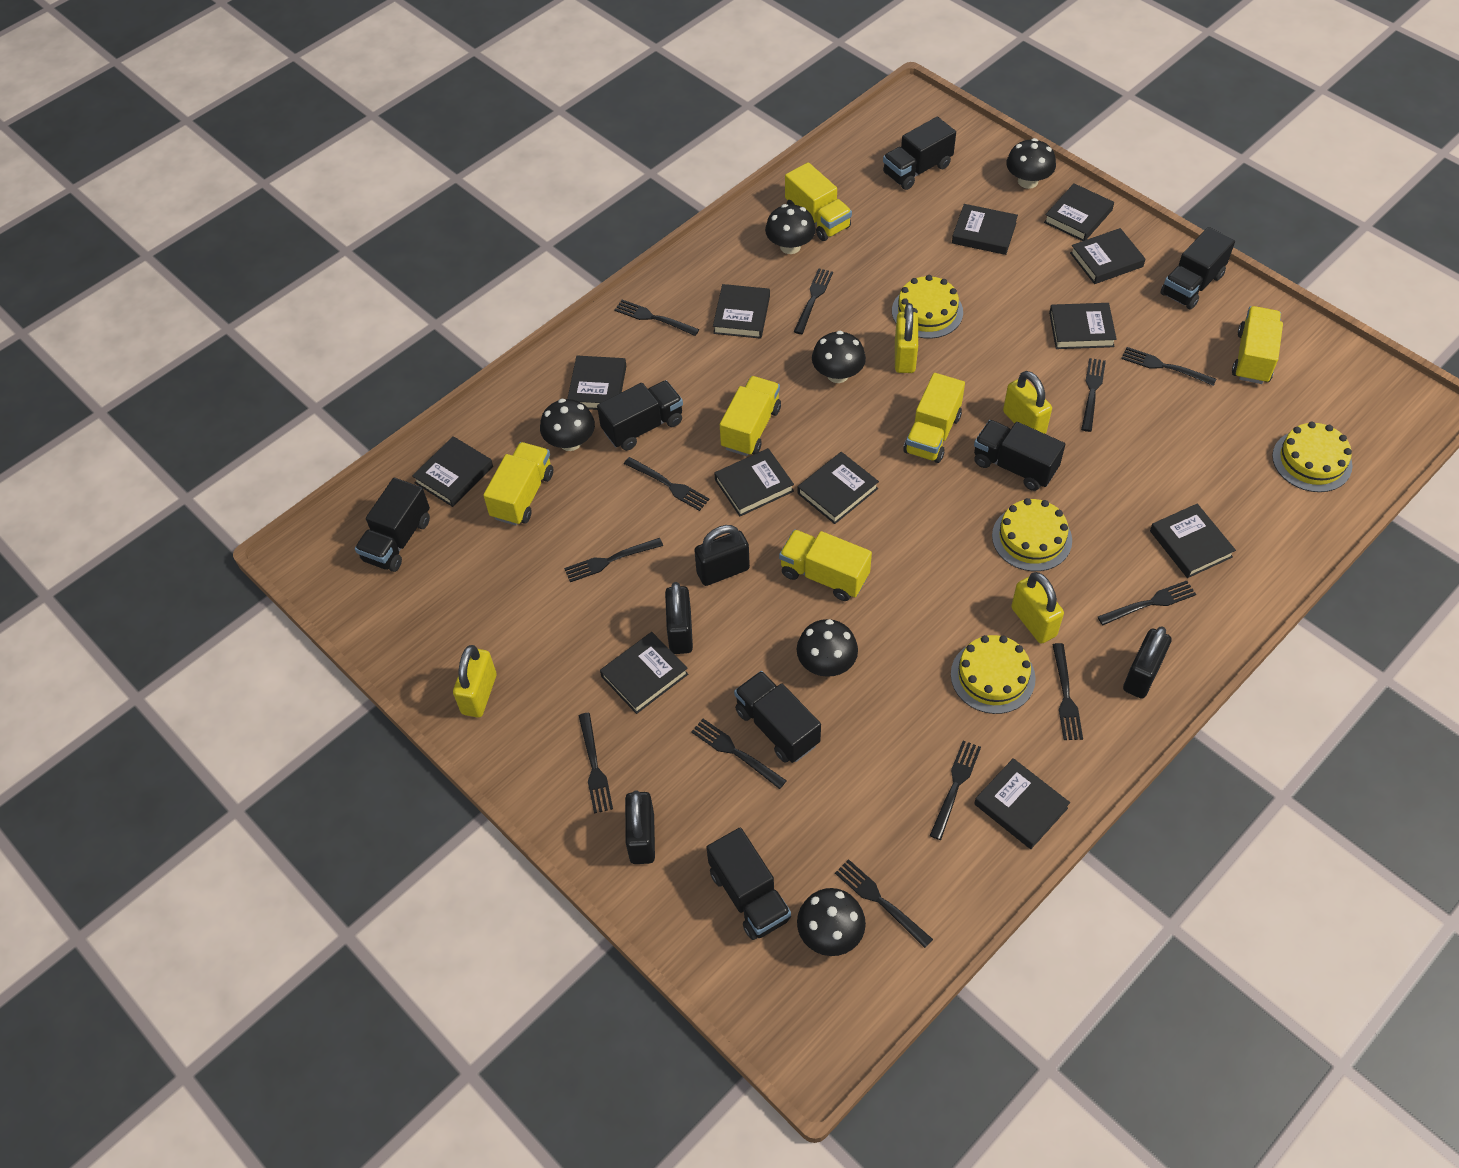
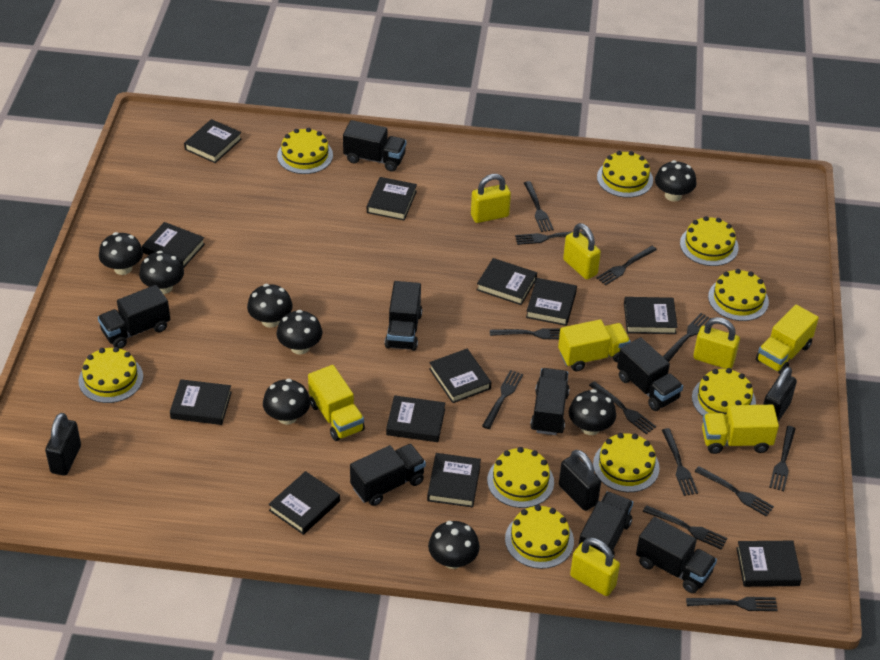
black mushroom: [540,399,595,451] [765,204,816,254] [797,619,858,677] [797,888,866,956] [812,331,866,383] [1006,138,1056,189] = 6 -> [99,232,143,275] [139,251,184,294] [247,284,293,328] [263,379,311,425] [276,310,322,355] [428,521,480,569] [569,389,616,435] [655,160,697,202] = 8
black padlock: [625,791,655,864] [665,582,693,654] [694,525,750,586] [1123,626,1172,699] = 4 -> [45,413,81,476] [559,450,601,511] [763,367,797,422] = 3
black truck: [355,478,430,572] [597,380,683,451] [706,827,791,940] [734,671,821,763] [883,117,956,190] [974,420,1065,491] [1160,227,1235,309] = 7 -> [98,285,170,349] [343,120,407,172] [350,444,426,506] [385,281,422,351] [530,368,569,435] [578,491,633,559] [617,337,683,411] [636,517,717,593] = 8
yellow cake: [892,275,963,339] [951,635,1036,714] [992,498,1072,571] [1272,422,1353,492] = 4 -> [78,347,143,403] [277,128,333,174] [487,447,554,508] [505,505,574,569] [593,433,660,492] [597,151,653,198] [680,216,739,266] [692,368,756,418] [708,269,769,321] = 9
yellow truck: [483,442,553,526] [720,376,781,456] [779,530,872,601] [785,162,852,241] [904,373,965,463] [1232,306,1283,384] = 6 -> [308,365,365,441] [558,319,631,371] [702,405,779,454] [756,305,819,374] = 4

